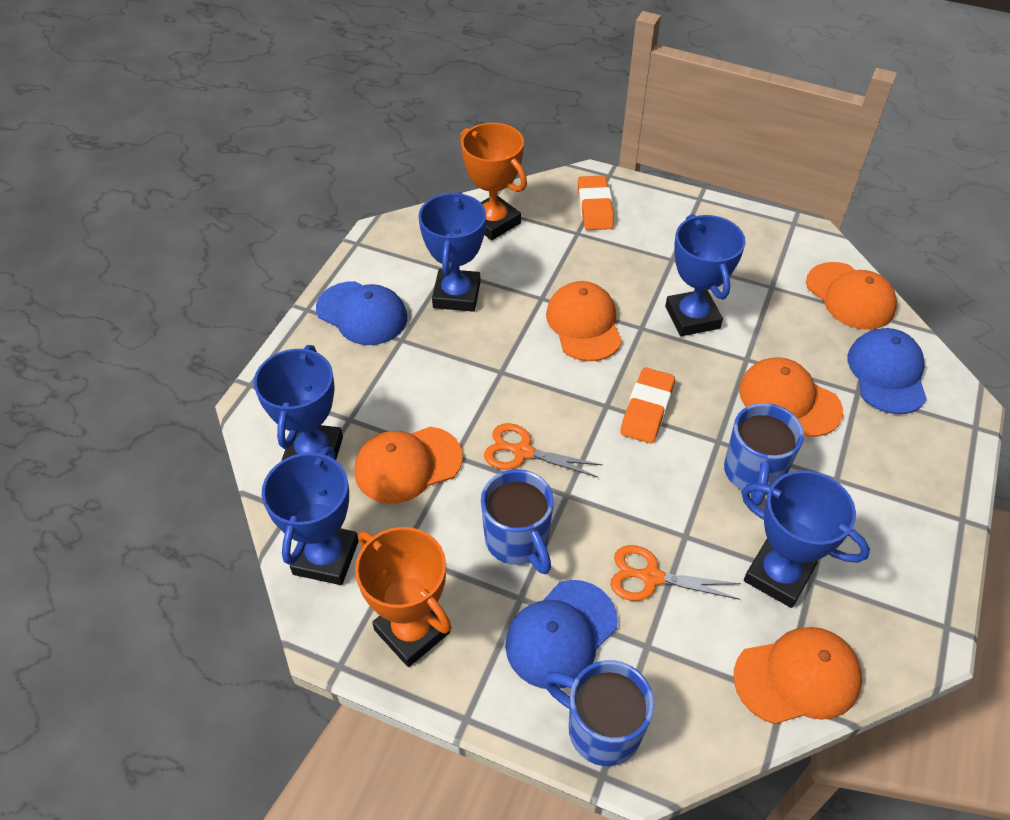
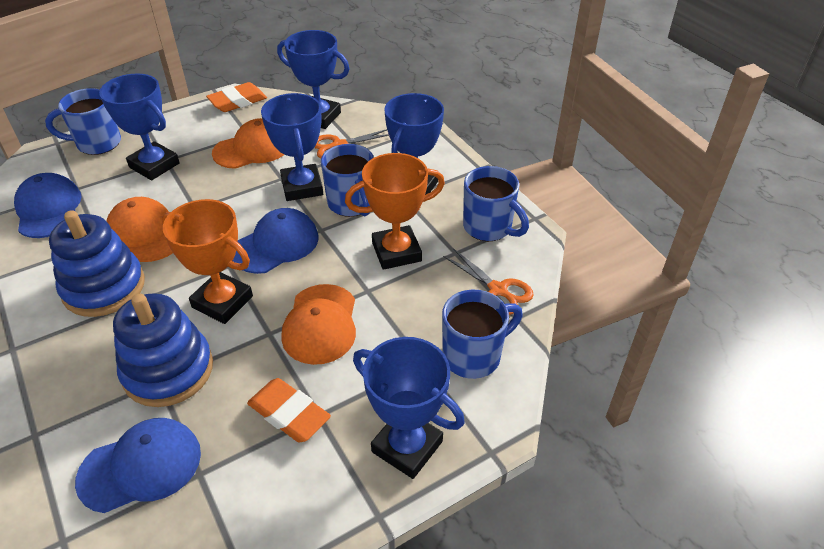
blue mug: [481,469,554,574] [543,660,654,766] [724,403,804,506] = 3 -> [45,88,121,155] [321,144,374,217] [442,290,523,379] [463,166,529,241] = 4
blue stacking toy: none = 0 -> [49,210,145,317] [113,293,213,407] = 2
orange cap: [354,427,463,504] [546,281,622,361] [734,627,862,724] [739,357,843,437] [806,262,897,330] = 5 -> [106,197,173,262] [212,118,284,169] [281,284,356,365] = 3

